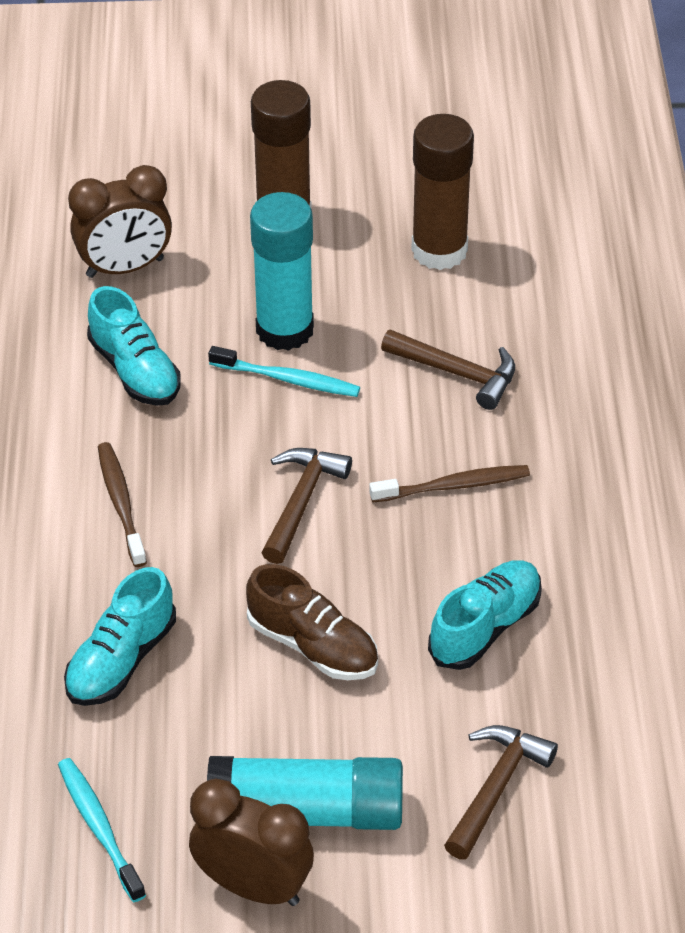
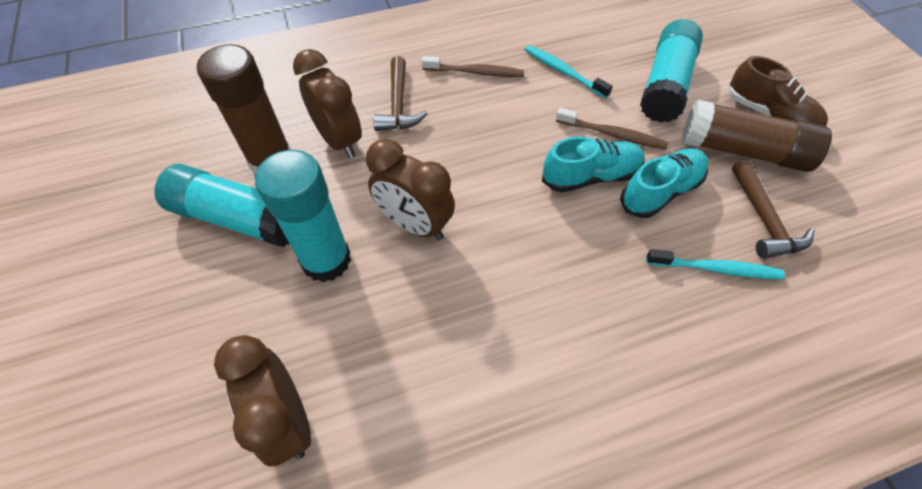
brown clock: [68,165,172,278] [189,779,314,906] = 2 -> [214,335,311,467] [293,49,362,158] [366,139,455,240] = 3
brown hammer: [261,448,352,564] [381,329,515,410] [444,725,558,860] = 3 -> [373,56,428,131] [732,160,814,259] = 2
turquoise glue stick: [207,756,403,830] [250,192,314,351] = 2 -> [154,164,290,247] [255,150,351,282] [640,19,703,122] = 3
turquoise shoe: [64,567,176,706] [87,286,181,406] [428,560,542,670] = 3 -> [542,136,644,193] [620,148,709,218] = 2

